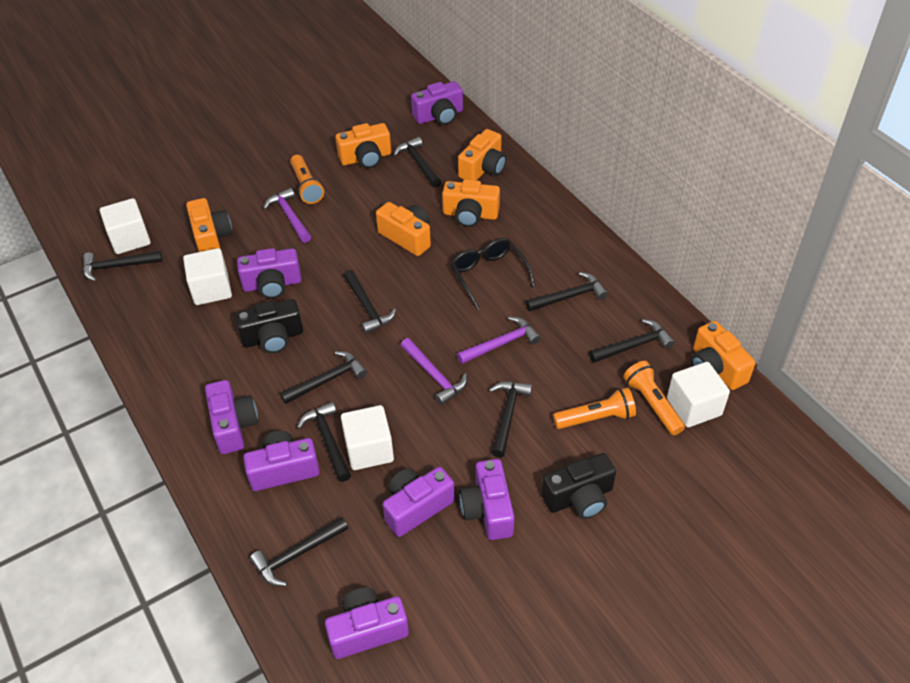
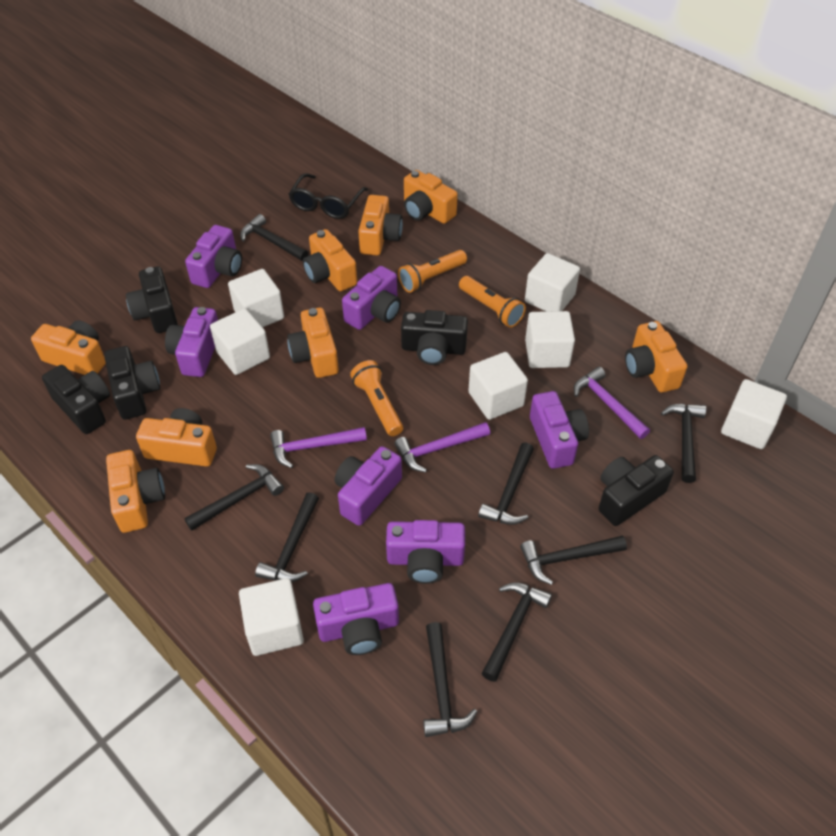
black camera: [235,299,303,353] [541,453,616,519] = 2 -> [42,365,110,434] [104,346,160,420] [126,266,178,333] [401,310,468,365] [599,455,674,526] = 5
black hammer: [83,251,163,282] [250,517,348,586] [280,351,367,404] [297,402,351,482] [343,270,396,334] [393,137,441,188] [489,382,532,458] [526,272,608,311] [589,319,675,363] = 9 -> [184,464,284,531] [240,214,308,261] [255,492,319,582] [423,622,478,737] [478,443,534,525] [482,582,552,682] [520,536,627,585] [661,404,706,483] = 8
orange camera: [186,198,232,252] [335,123,391,168] [376,202,431,256] [442,179,500,227] [458,129,506,180] [691,321,756,390] = 6 -> [31,320,106,375] [106,450,165,533] [136,408,217,467] [287,307,339,378] [303,229,357,291] [358,195,403,256] [404,170,458,224] [625,321,687,393] = 8
white cube: [100,198,151,254] [183,248,232,305] [341,405,394,470] [667,362,730,427] = 4 -> [210,308,270,375] [228,269,284,328] [239,578,304,656] [468,352,528,420] [525,253,580,311] [525,311,575,368] [721,379,787,449] = 7

